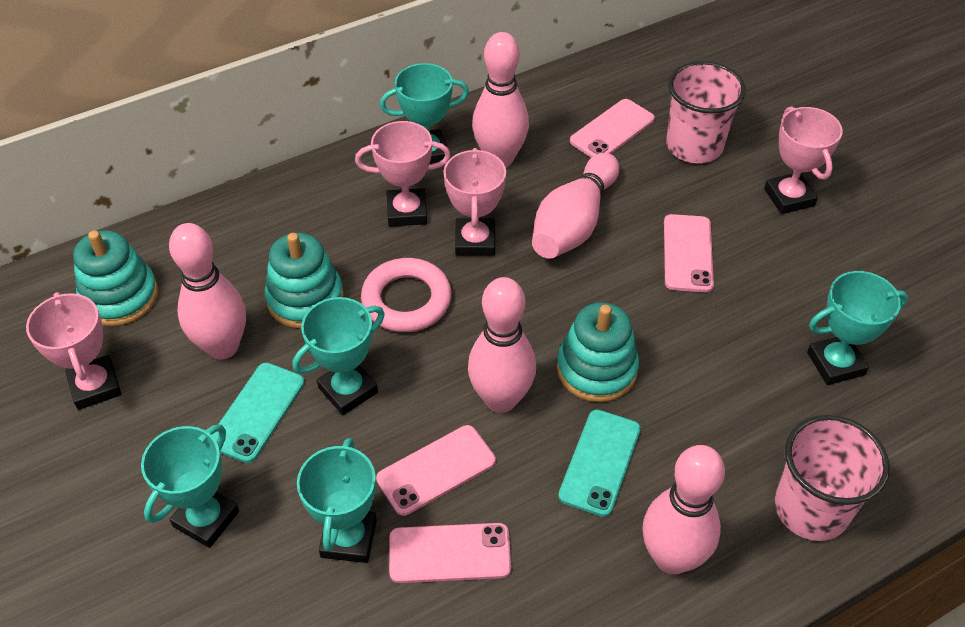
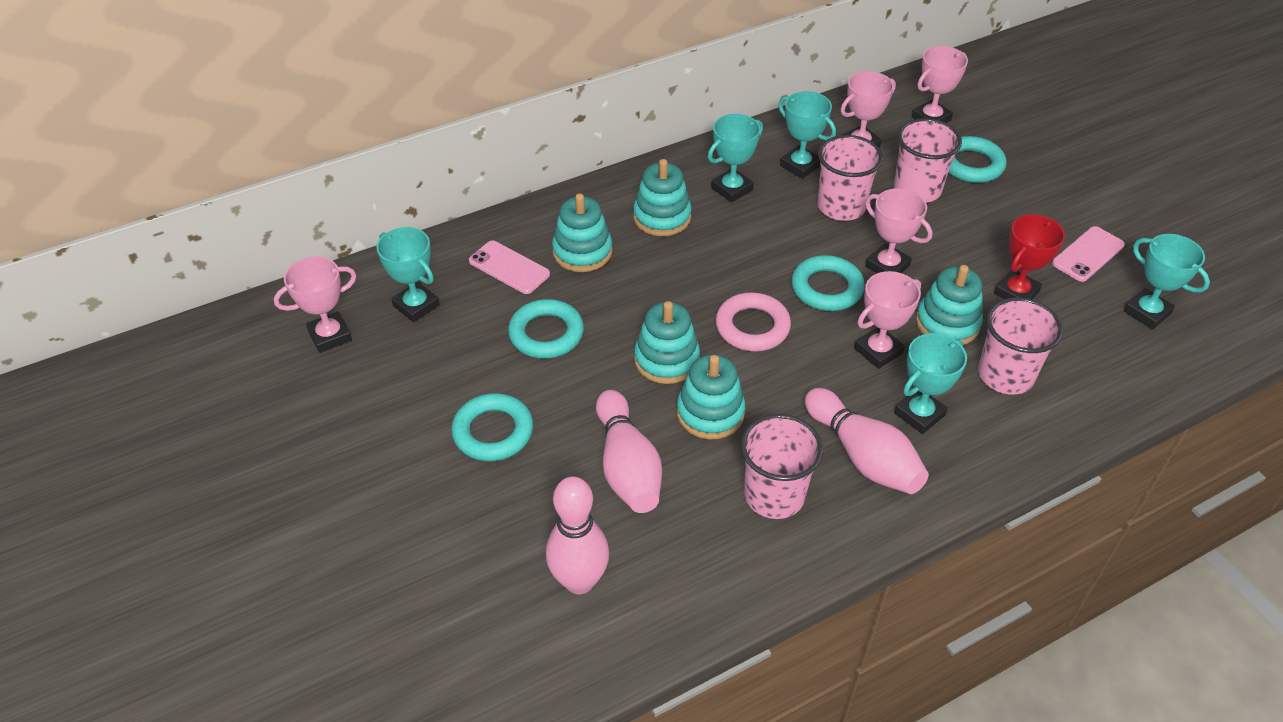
pink bowling pin: [169,223,246,360] [468,277,536,413] [472,32,529,167] [532,153,619,259] [643,445,725,575] = 5 -> [546,476,609,595] [596,390,662,513] [805,388,929,494] = 3
pink cup: [666,61,746,163] [775,415,890,541] = 2 -> [741,414,823,519] [818,135,883,221] [894,118,962,203] [978,298,1063,395] = 4
pink phone: [376,425,496,516] [389,523,511,583] [570,99,655,158] [664,214,714,292] = 4 -> [469,241,550,294] [1052,226,1125,282] = 2
pink trophy: [26,292,122,410] [355,121,451,227] [443,148,506,256] [764,106,843,214] = 4 -> [274,256,357,353] [840,71,896,148] [854,271,921,369] [865,189,932,273] [912,46,968,123] = 5
red trophy: none = 0 -> [994,214,1065,299] = 1
turquoise phone: [212,363,304,463] [558,410,641,517] = 2 -> none = 0
turquoise ring: none = 0 -> [451,393,533,461] [508,299,584,359] [791,255,865,311] [948,136,1007,183] = 4
turquoise stacking toy: [73,230,158,326] [265,233,344,328] [557,302,639,402] = 3 -> [552,193,613,272] [633,159,692,236] [634,301,700,384] [676,355,746,439] [916,265,983,345] = 5

